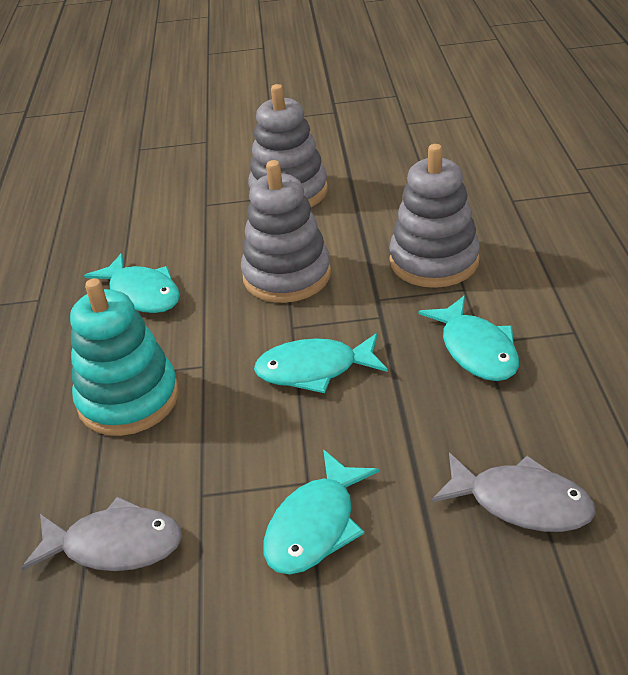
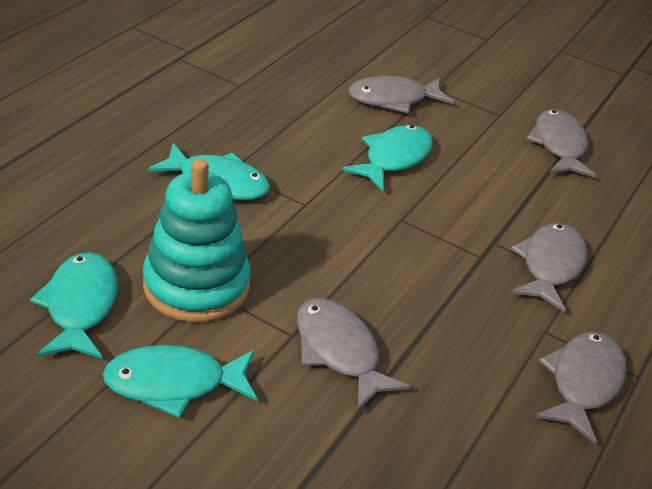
grey fish: [22,496,182,571] [431,453,596,532] = 2 -> [297,298,411,411] [349,76,454,113] [511,223,587,313] [526,109,596,178] [535,331,627,445] = 5
grey stacking toy: [241,160,331,303] [248,84,328,207] [389,144,480,288] = 3 -> none = 0

